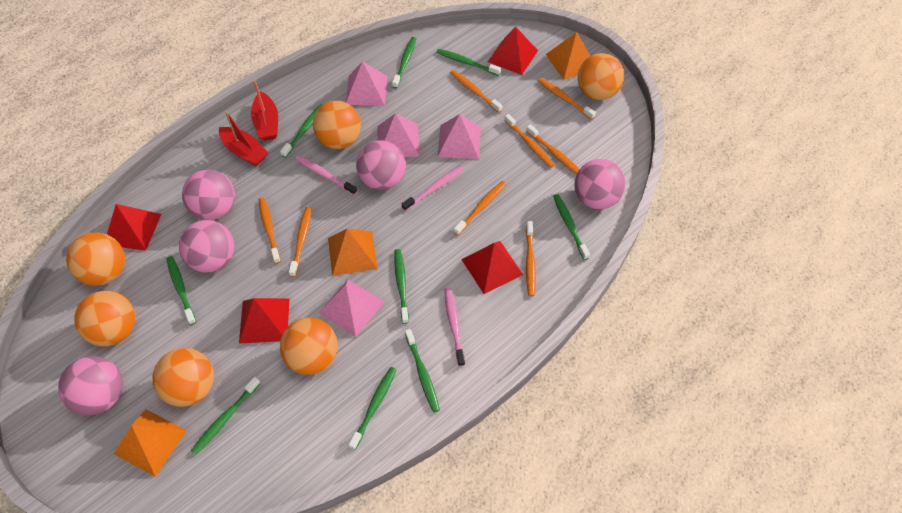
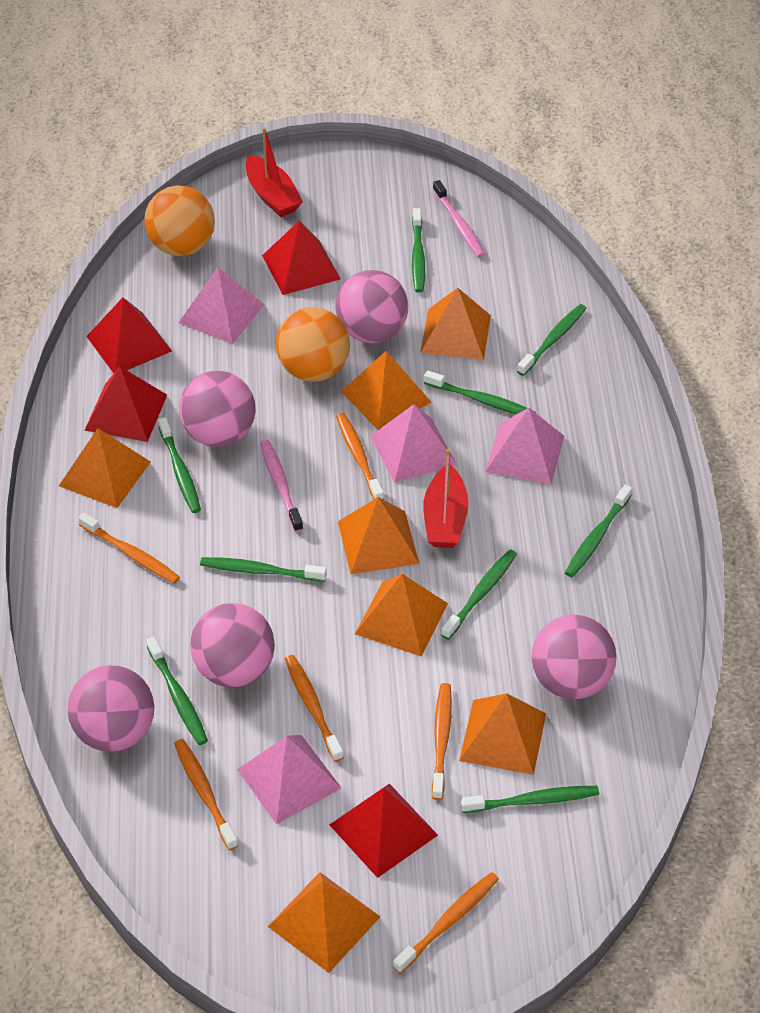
orange ball: [66,232,125,286] [74,291,135,346] [153,348,214,407] [280,317,338,375] [313,101,361,149] [578,53,624,100] = 6 -> [144,185,215,256] [276,307,350,382] = 2
orange pyramid: [114,409,187,477] [328,229,378,276] [546,32,590,80] = 3 -> [59,428,151,508] [268,872,380,973] [338,497,419,574] [341,351,431,430] [355,574,448,657] [420,288,491,360] [459,693,546,775] = 7
orange toothbrush: [259,197,281,264] [289,207,312,277] [450,70,503,113] [454,181,506,235] [504,114,555,168] [526,124,580,175] [526,221,536,296] [538,78,596,120] = 8 -> [78,513,180,584] [174,739,239,850] [285,655,344,762] [336,413,384,500] [393,872,499,974] [432,683,452,800] = 6
pink toothbrush: [295,155,357,195] [402,165,464,211] [444,287,465,366] = 3 -> [260,440,303,532] [433,180,485,258] = 2

